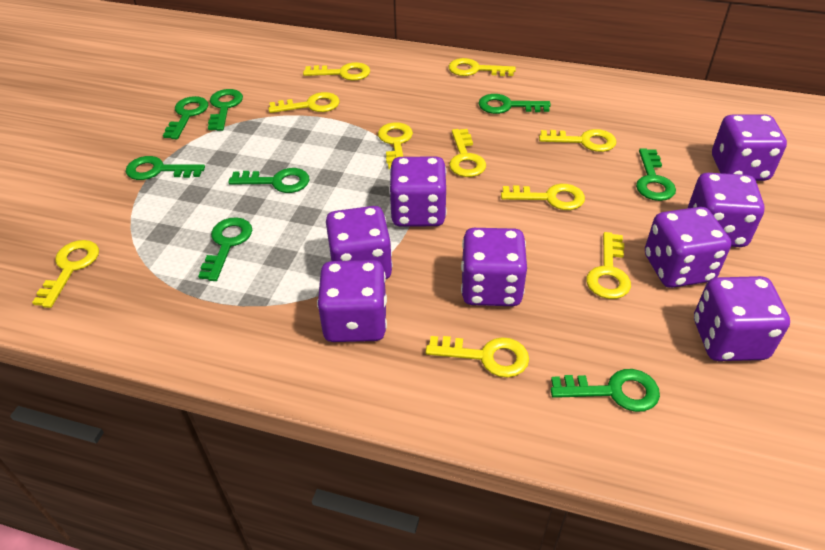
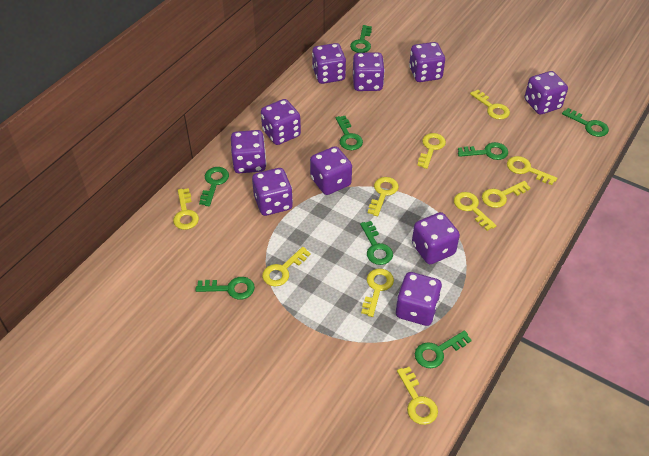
purple dice: [317,260,387,342] [326,206,393,279] [389,156,447,227] [461,228,527,306] [645,207,731,288] [687,173,765,247] [694,276,790,361] [712,115,787,181] = 8 -> [231,130,266,173] [252,168,293,216] [261,99,301,145] [310,146,352,195] [312,43,346,84] [353,52,385,91] [396,272,442,326] [409,42,445,82] [412,212,460,264] [524,71,568,114] = 10

